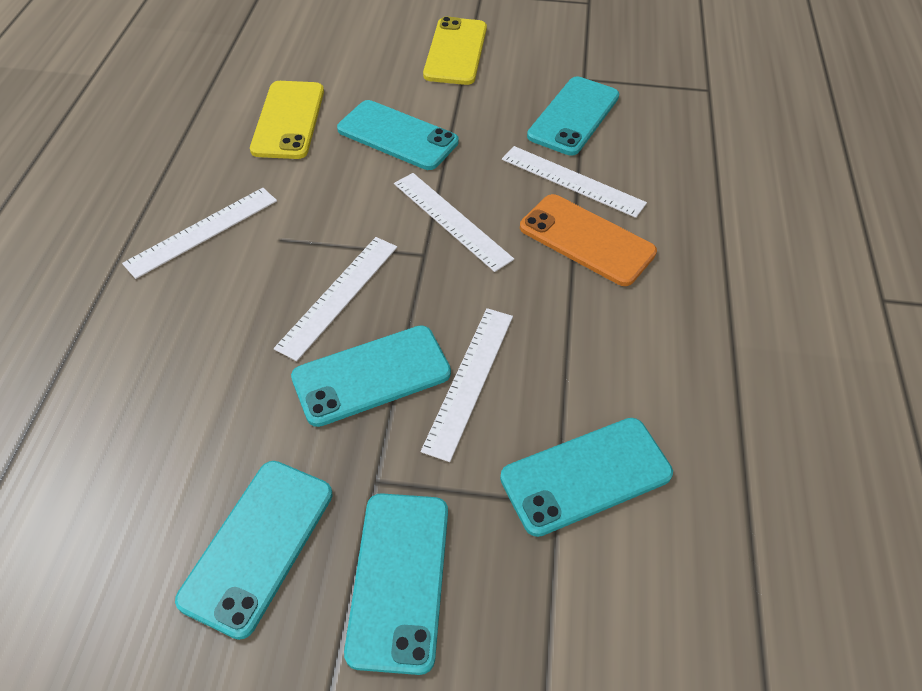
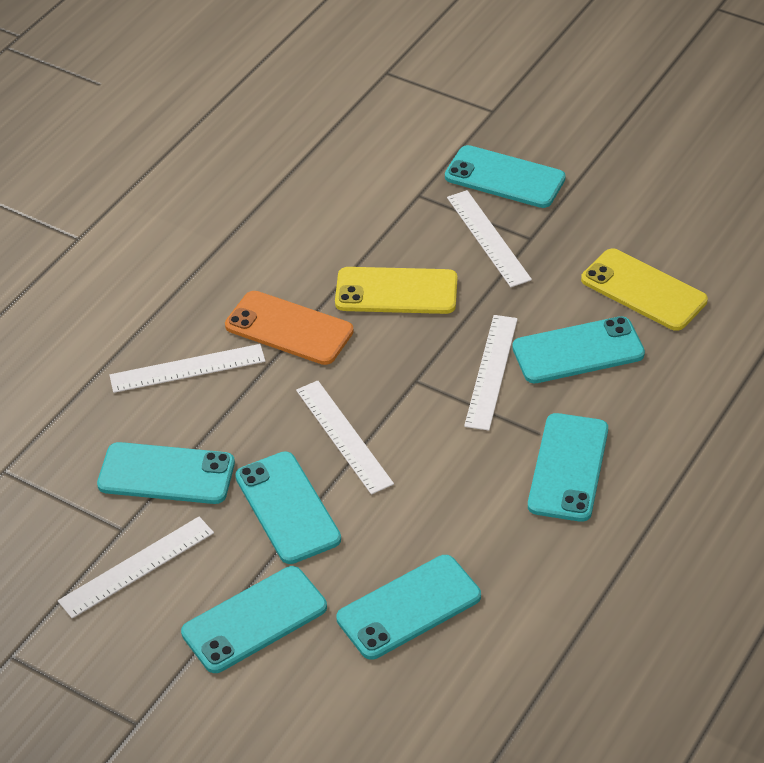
turquoise phone: [175,461,333,640] [291,325,451,427] [337,100,459,170] [344,493,448,675] [500,418,673,537] [527,76,619,155] = 6 -> [97,442,235,504] [181,566,327,673] [235,451,341,564] [336,555,481,660] [445,145,566,208] [512,316,645,383] [528,413,608,522] = 7

